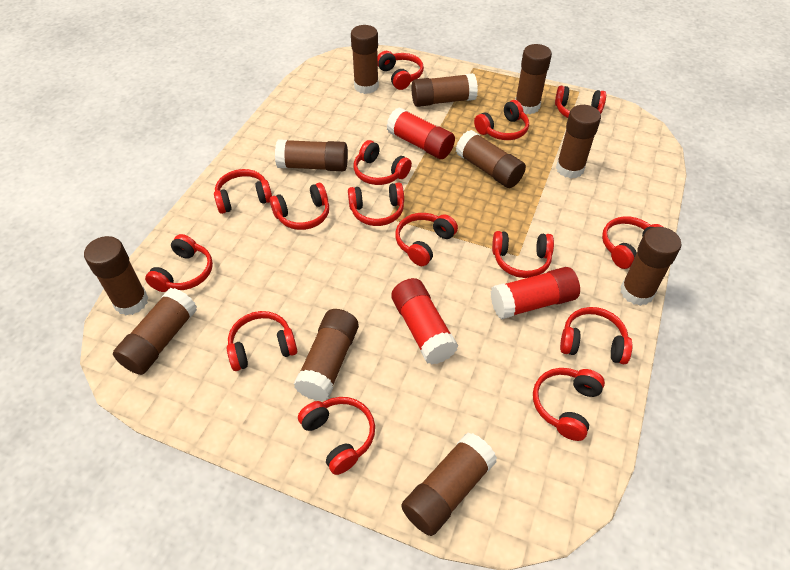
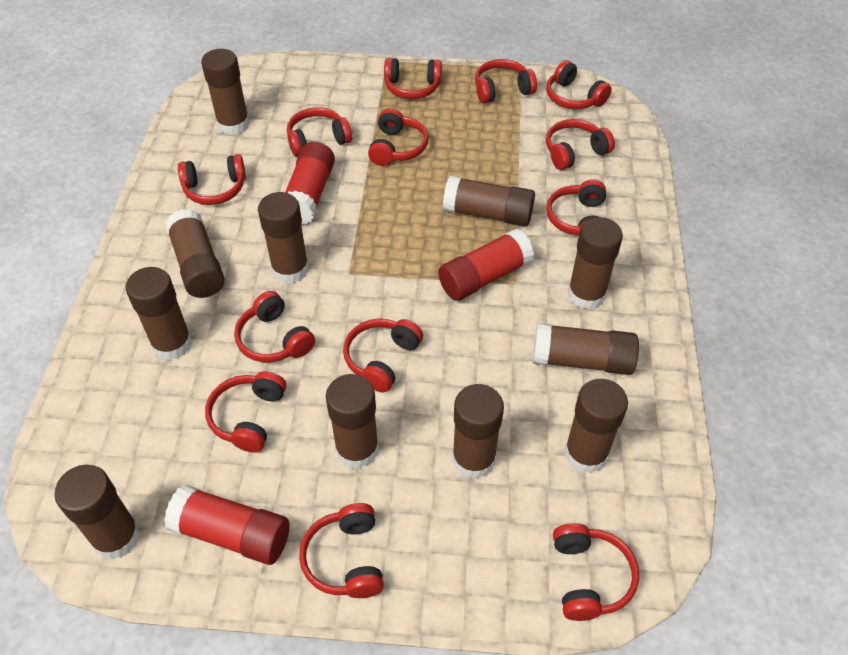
red headphones: [145,234,213,292] [214,169,272,214] [227,311,297,371] [270,183,329,230] [298,397,375,475] [348,183,404,226] [354,140,412,185] [378,51,424,90] [395,213,458,266] [474,100,529,140] [492,231,554,278] [533,368,605,441] [555,86,606,118] [560,307,633,364] [602,216,663,269] = 15 -> [178,154,246,205] [205,371,286,453] [234,291,315,362] [287,107,352,157] [299,503,384,598] [343,319,423,392] [368,108,429,166] [384,58,442,99] [475,59,537,103] [546,60,612,109] [546,119,615,170] [546,179,606,236] [553,523,639,621] = 13

